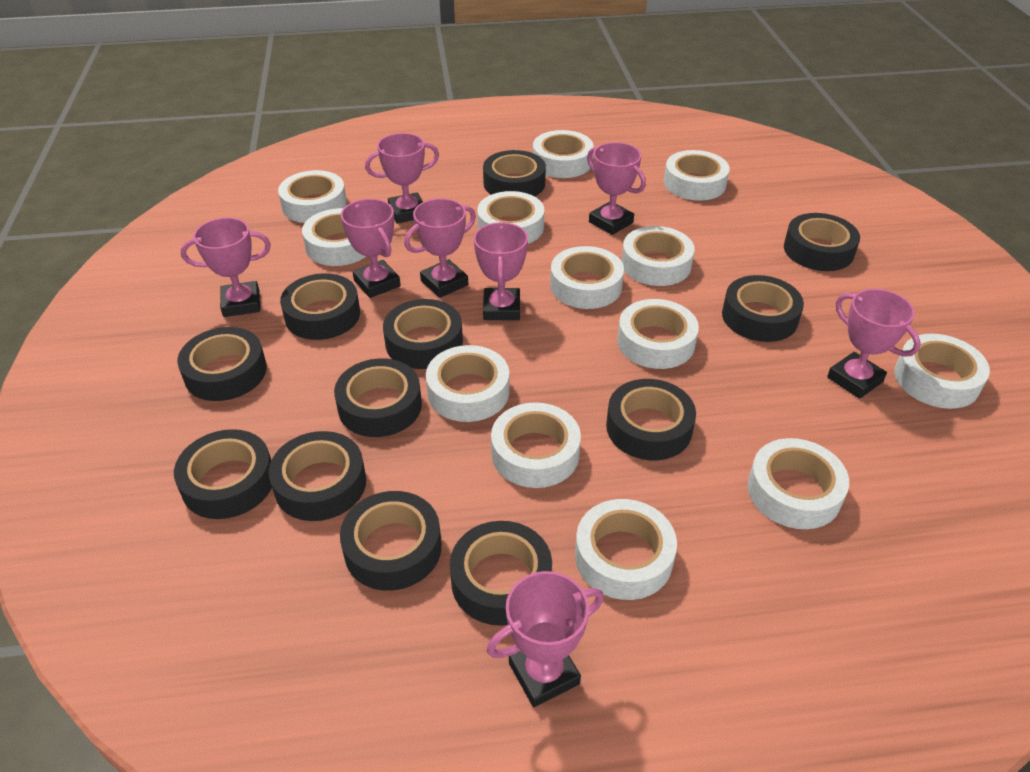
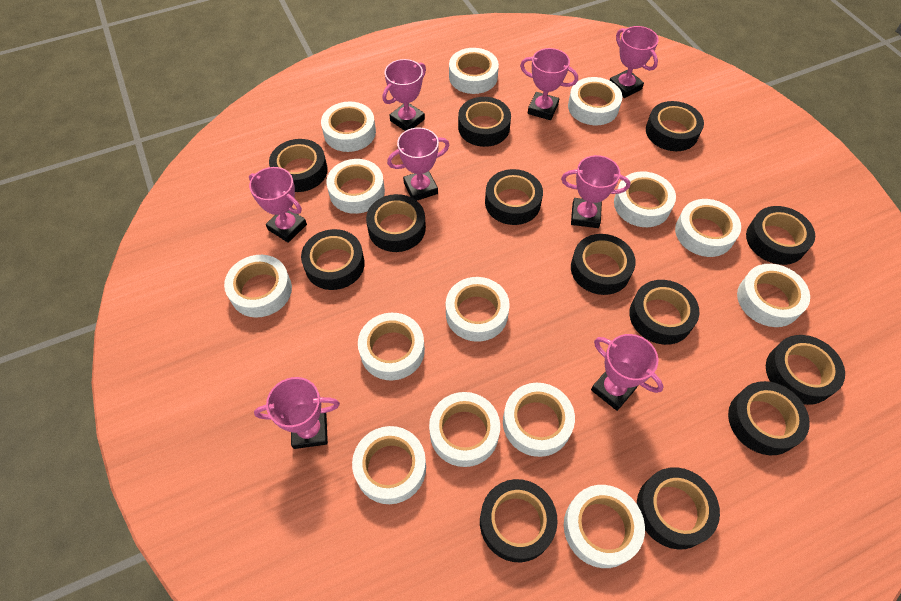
black tape: [174,429,272,519] [177,327,267,401] [269,431,366,521] [280,273,360,340] [334,358,422,437] [340,491,442,591] [383,299,463,369] [450,521,552,626] [483,150,546,197] [606,379,696,460] [722,275,804,342] [784,213,860,271] = 12 -> [269,139,328,192] [301,229,365,290] [366,194,426,252] [458,97,511,147] [480,479,558,562] [485,169,543,225] [571,234,636,295] [629,280,699,345] [637,467,720,549] [646,101,704,151] [728,381,810,455] [746,206,815,265] [766,335,845,405] = 13
white tape: [278,170,347,223] [302,208,366,266] [426,345,510,422] [477,191,544,244] [491,402,581,488] [533,130,594,178] [550,246,624,309] [575,499,677,600] [617,299,699,369] [622,226,695,286] [664,150,730,201] [748,438,849,529] [894,334,990,409] = 13 -> [224,255,292,317] [321,101,376,152] [326,159,385,214] [352,426,426,504] [358,313,425,380] [429,392,500,467] [446,277,510,342] [449,48,499,94] [503,383,575,457] [564,485,645,568] [568,77,622,125] [614,171,676,227] [675,199,741,257] [737,264,810,327] = 14

